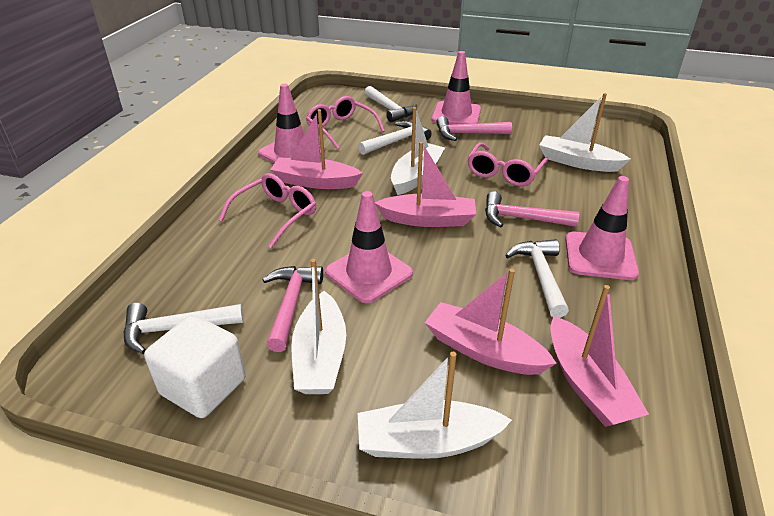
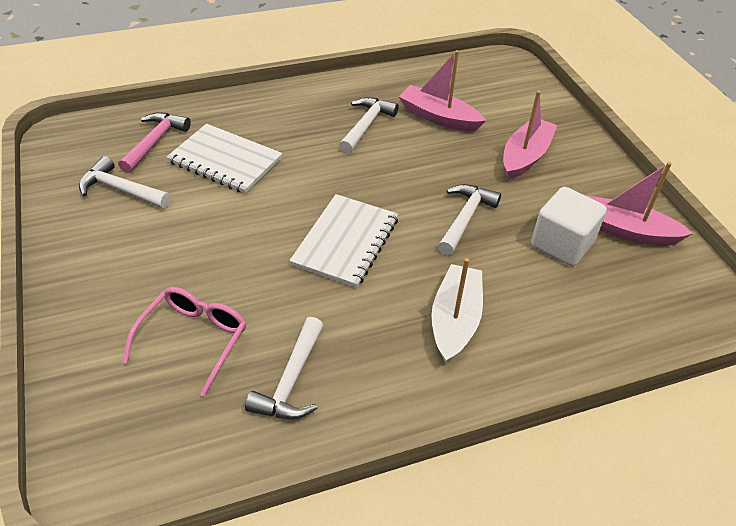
pink boat: [270,109,363,189] [375,142,476,227] [425,269,557,375] [550,285,649,427] = 4 -> [398,50,486,132] [503,90,557,180] [586,162,693,246] = 3
pink glasses: [219,173,316,248] [306,96,385,150] [467,142,548,186] = 3 -> [123,287,246,397] = 1
pink hammer: [262,266,323,352] [436,116,512,141] [485,191,579,228] = 3 -> [118,112,191,173] = 1
pink traffic cone: [258,84,325,163] [325,191,413,303] [431,51,481,125] [565,176,639,280] = 4 -> none = 0
white boat: [291,259,346,394] [358,352,512,459] [391,107,445,195] [539,93,631,172] = 4 -> [432,258,483,363] = 1
white notebook: none = 0 -> [167,124,282,194] [289,194,398,288] = 2

